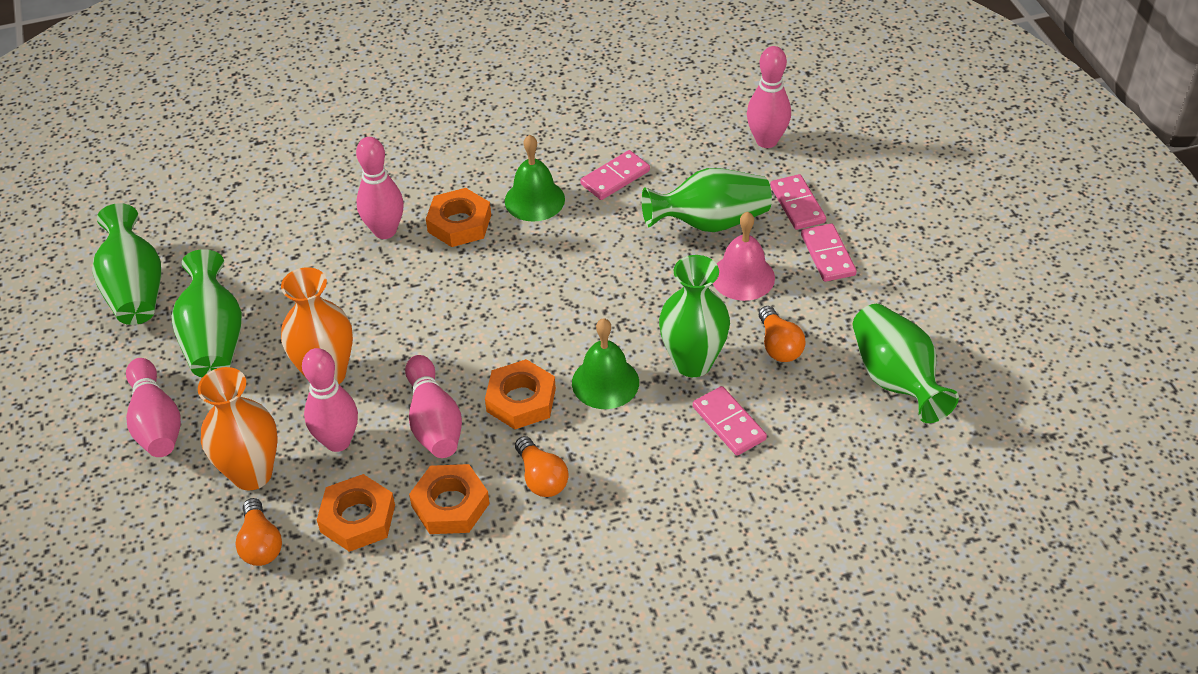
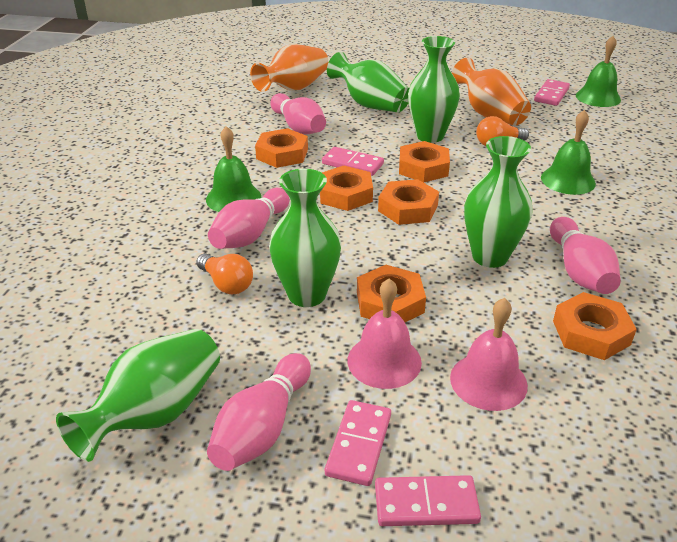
green bell: [505,135,565,222] [572,318,639,409] = 2 -> [206,126,261,212] [541,110,596,195] [576,36,621,107] = 3
orange light bulb: [236,498,282,566] [515,436,569,497] [759,306,806,362] = 3 -> [196,254,253,294] [476,116,529,146] = 2
orange nut: [317,474,395,552] [409,464,490,534] [426,188,491,247] [485,359,556,429] = 4 -> [255,128,308,168] [320,166,373,211] [357,265,426,322] [378,179,439,225] [399,141,450,183] [553,292,637,360] = 6
pink bell: [713,212,775,301] = 1 -> [347,279,422,389] [450,298,528,411] = 2
pink bowling pin: [126,358,181,457] [302,348,358,452] [356,137,404,239] [405,355,462,458] [747,46,791,148] = 5 -> [207,353,311,471] [208,188,290,249] [270,93,326,135] [550,217,621,294] = 4

